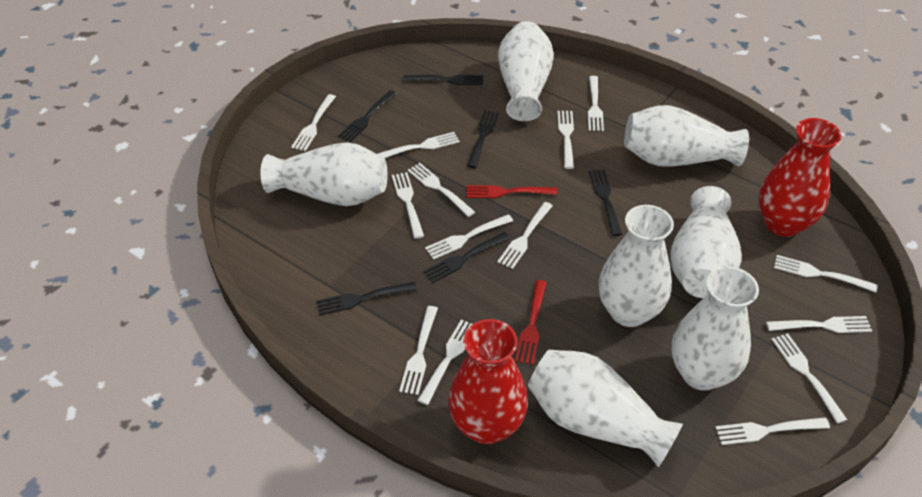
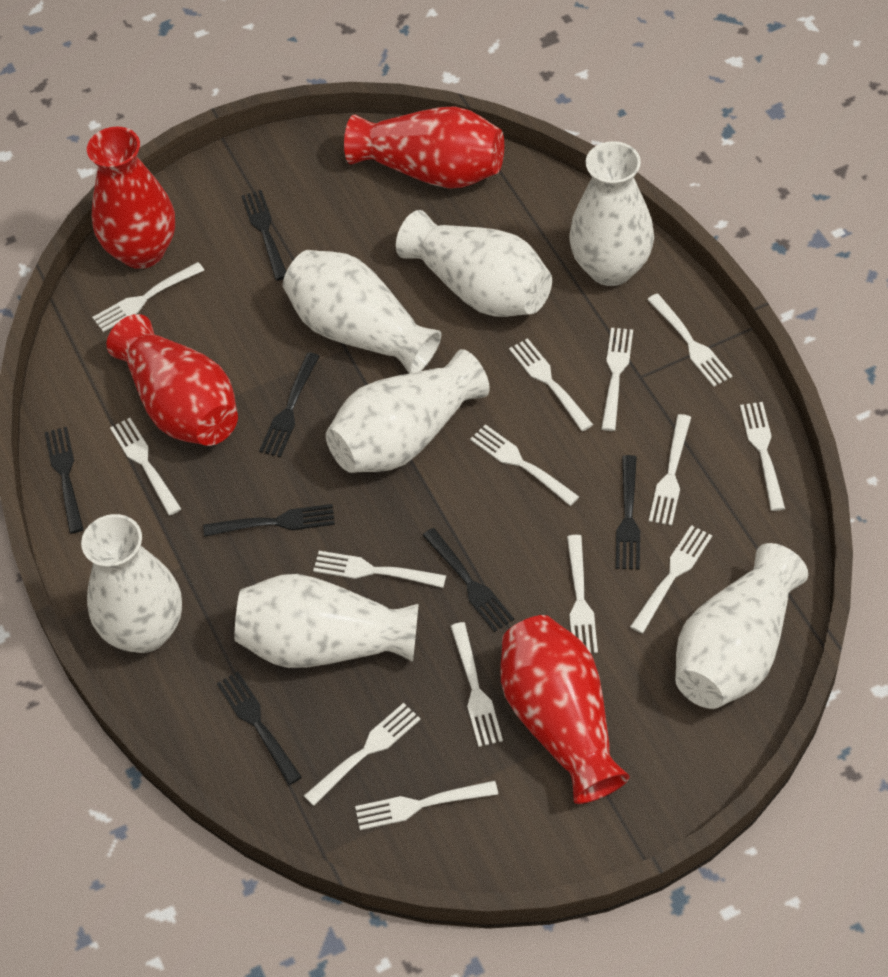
black fork: [316,282,417,315] [338,90,397,142] [403,75,483,85] [423,232,510,283] [467,110,499,168] [589,170,622,236] = 6 -> [45,427,84,534] [203,504,335,537] [217,671,302,785] [241,190,286,281] [259,352,319,457] [422,528,514,632] [616,455,640,569] = 7
red fork: [466,185,557,198] [515,280,547,365] = 2 -> none = 0
red vase: [448,319,528,444] [759,118,842,237] = 2 -> [87,127,175,269] [107,314,238,446] [344,106,504,189] [500,615,630,804] = 4

